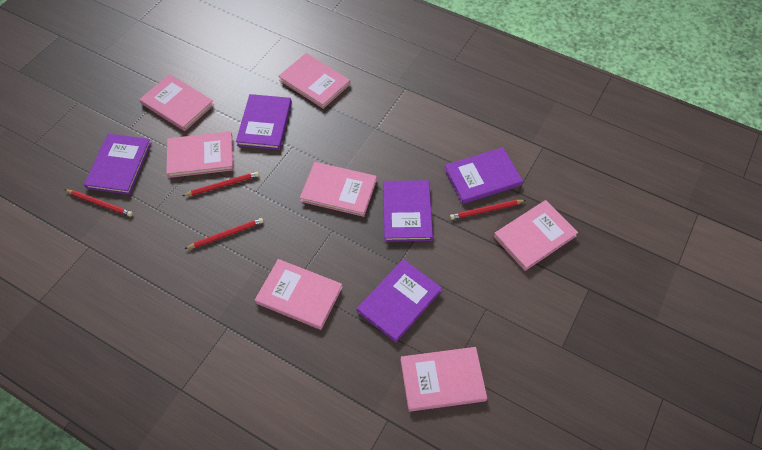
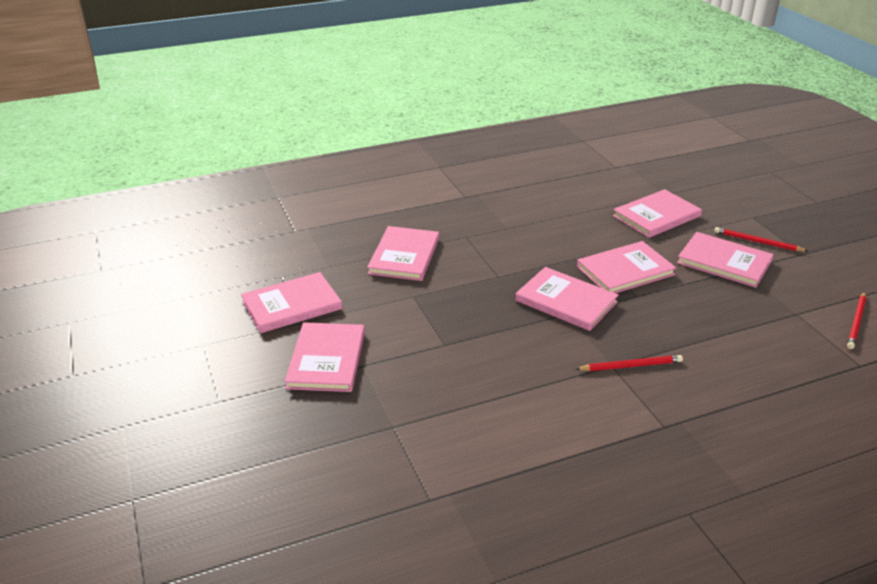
purple book: [84,134,152,195] [236,94,292,150] [357,259,442,343] [383,180,433,242] [444,147,523,204] = 5 -> none = 0
red pencil: [64,189,133,216] [182,172,259,196] [185,218,264,249] [450,200,526,220] = 4 -> [576,355,683,371] [714,227,808,252] [847,292,866,349] = 3

